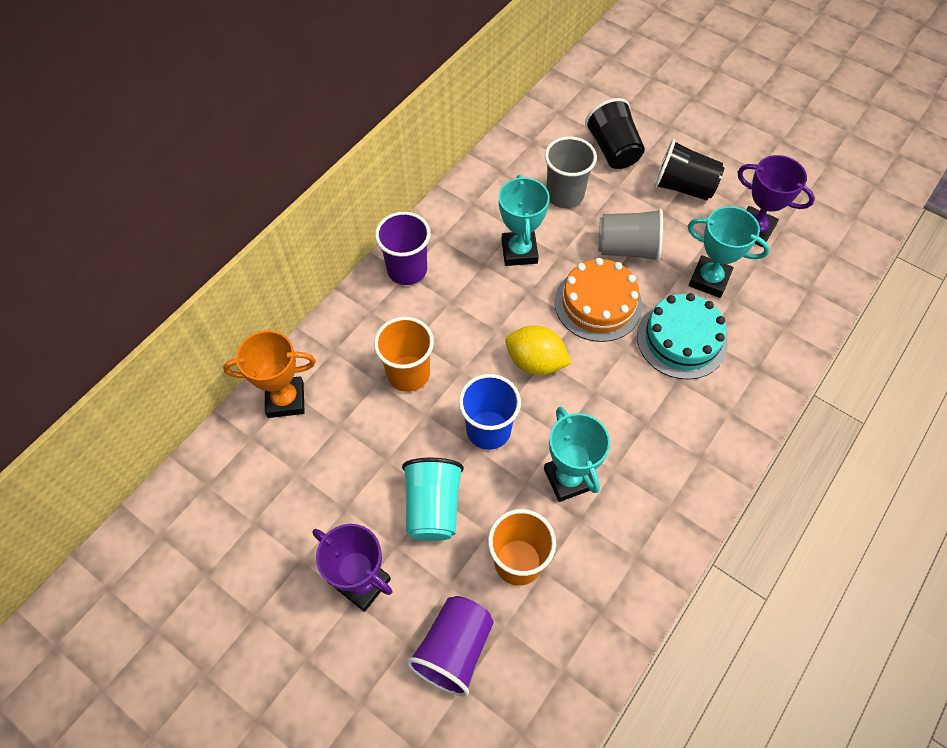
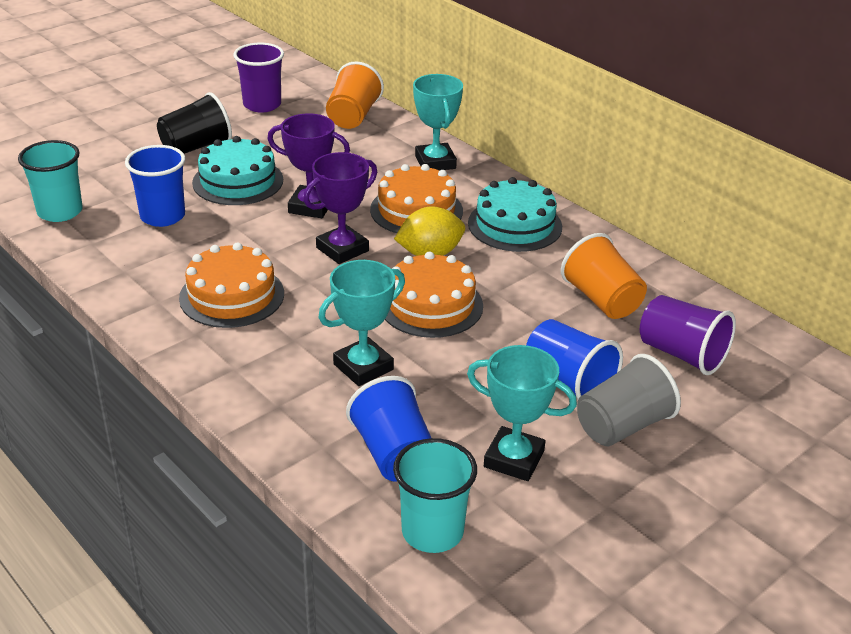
black cup: [585,98,645,169] [653,139,724,201] = 2 -> [157,92,232,154] = 1
blue cup: [459,374,521,450] = 1 -> [125,145,186,227] [346,376,431,482] [526,319,623,399] = 3
grey cup: [545,136,597,208] [599,208,663,262] = 2 -> [577,354,681,446] = 1
orange cake: [554,258,643,342] = 1 -> [179,242,284,328] [370,164,463,233] [385,251,483,338] = 3
orange trophy: [223,331,316,418] = 1 -> none = 0
turquoise cake: [637,293,728,380] = 1 -> [192,136,283,205] [468,177,562,252] = 2
turquoise cup: [402,458,464,541] = 1 -> [18,140,83,222] [393,438,477,553] = 2

